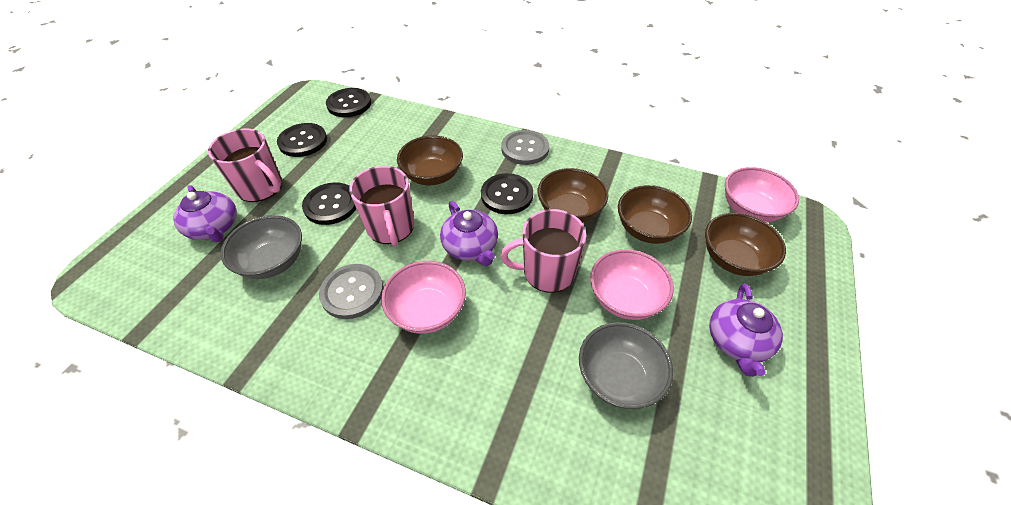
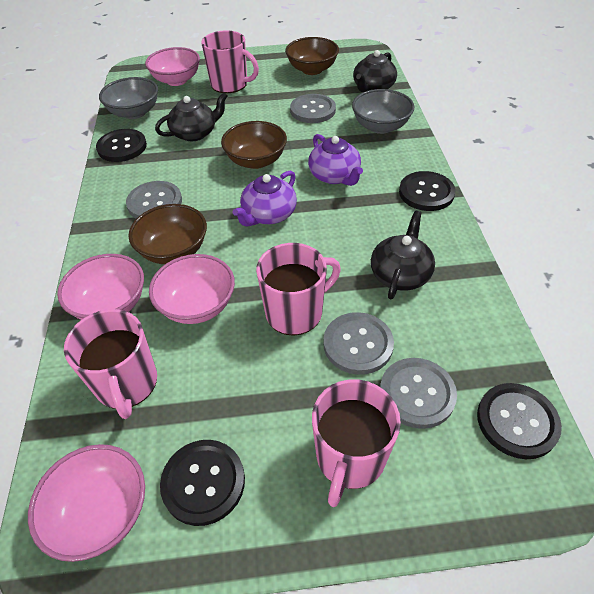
black teapot: none = 0 -> [155,93,228,141] [353,50,397,92] [371,211,435,299] = 3
brown bowl: [397,135,463,185] [538,168,608,223] [618,185,692,244] [705,213,786,276] = 4 -> [128,204,207,264] [221,121,287,169] [285,37,339,75] = 3
grey button: [319,264,384,319] [501,130,549,165] = 2 -> [126,181,182,219] [290,94,336,123] [323,312,394,375] [380,358,457,429] = 4
pink bowl: [381,261,466,334] [590,249,674,320] [725,167,799,222] = 3 -> [28,444,145,562] [57,254,144,320] [145,47,200,86] [149,254,235,324] = 4
pink mug: [208,129,282,202] [349,166,414,246] [500,209,586,293] = 3 -> [64,309,157,419] [201,30,259,93] [256,243,341,336] [312,379,401,507] = 4
purple teapot: [173,185,237,242] [440,201,498,266] [709,284,783,377] = 3 -> [233,171,297,226] [308,134,363,186] = 2

